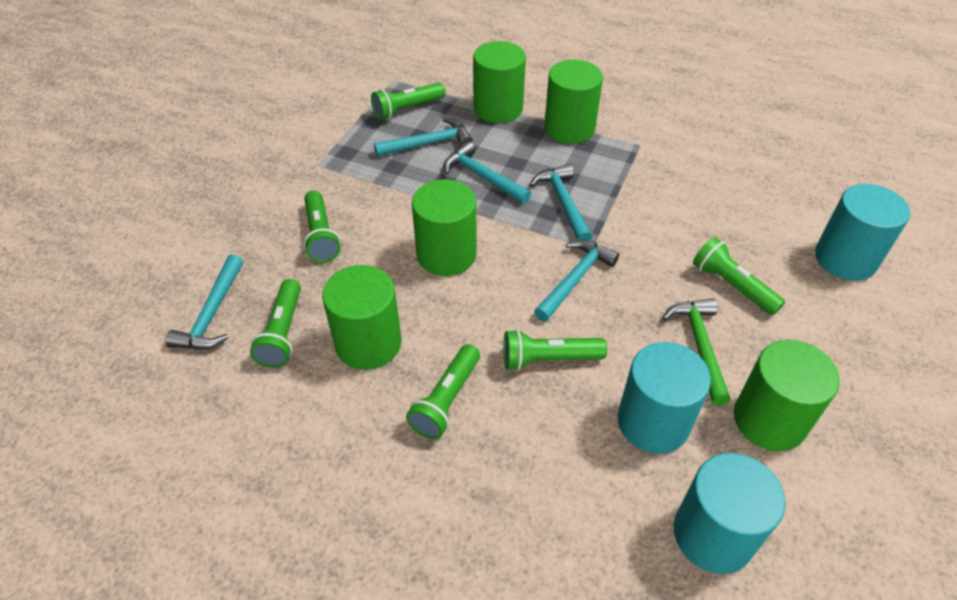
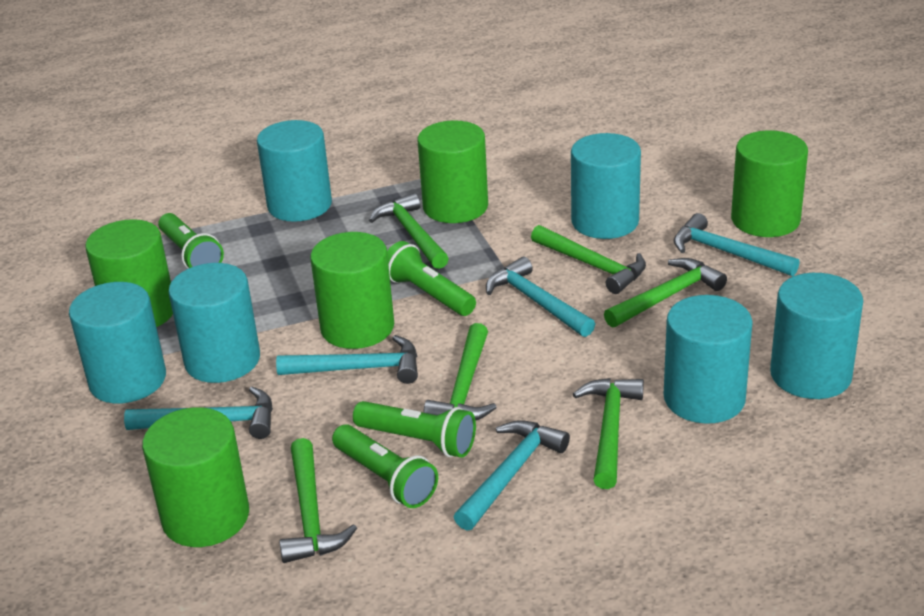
green flashlight: [250,279,301,368] [303,190,341,262] [371,83,445,120] [406,344,480,439] [503,329,607,371] [693,237,785,315] = 6 -> [158,213,224,269] [332,424,438,508] [353,401,476,458] [387,241,476,316] = 4
green hammer: [662,299,731,406] = 1 -> [279,438,357,563] [369,193,449,269] [424,323,497,420] [531,225,646,294] [573,378,644,489] [604,258,727,328] = 6
turquoise cylinder: [618,342,711,454] [674,453,786,574] [815,184,910,281] = 3 -> [69,282,166,403] [168,263,260,383] [257,120,332,222] [571,133,641,239] [664,295,753,424] [770,273,863,399] = 6

